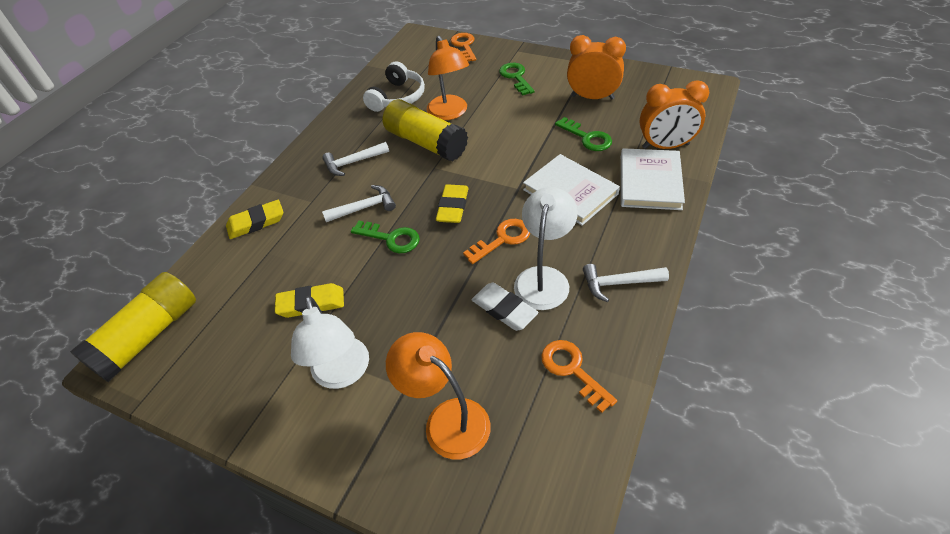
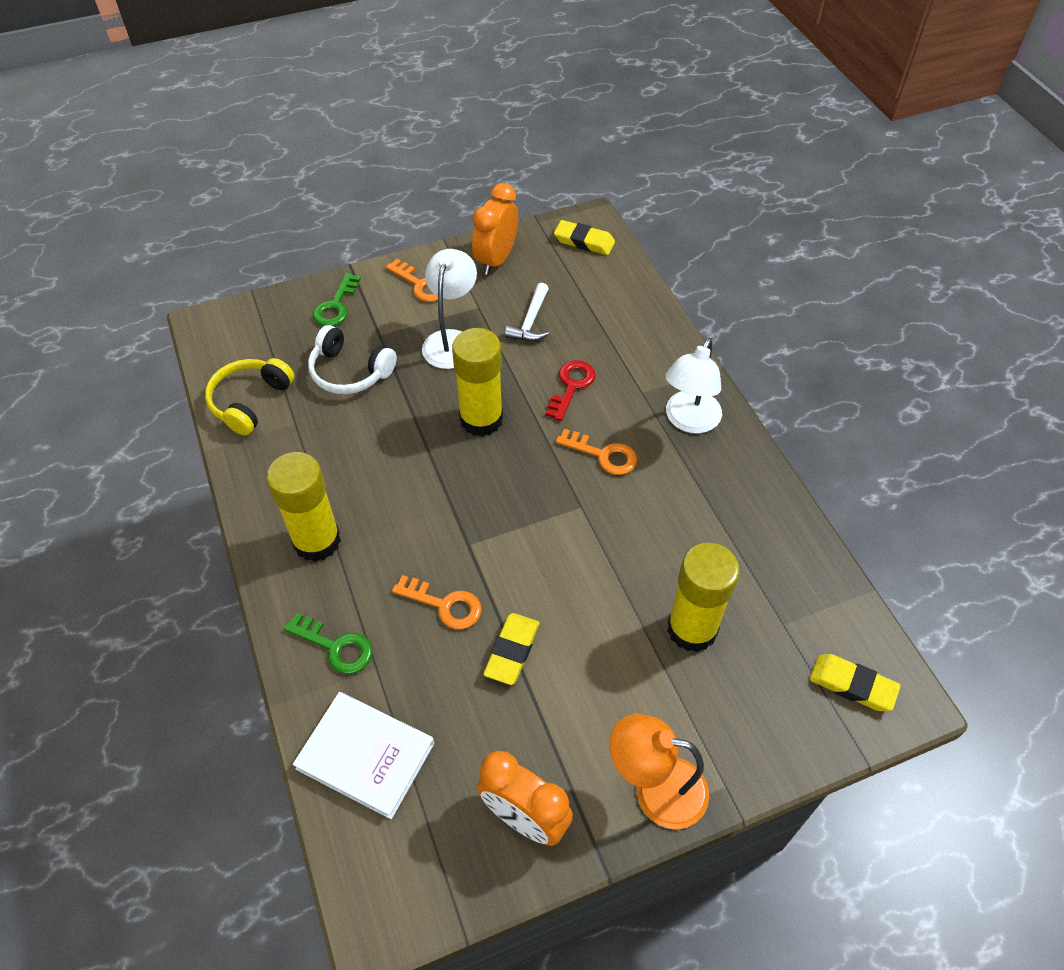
green key: [351,221,420,253] [499,63,535,95] [555,117,612,151] = 3 -> [284,613,372,674] [313,273,361,326] = 2
orange lamp: [386,332,491,459] [427,35,469,120] = 2 -> [610,714,709,829] = 1
red key: none = 0 -> [545,360,595,421] = 1
white book: [523,154,620,226] [621,148,685,210] = 2 -> [293,692,434,819] = 1
white eraser: [471,283,539,331] = 1 -> none = 0
white hammer: [322,142,389,176] [322,185,396,222] [583,264,669,302] = 3 -> [505,283,549,341] = 1
yellow glue stick: [70,272,196,382] [382,99,468,161] = 2 -> [266,452,341,562] [452,328,503,437] [667,543,740,652] = 3
yellow headphones: none = 0 -> [205,358,295,436] = 1

